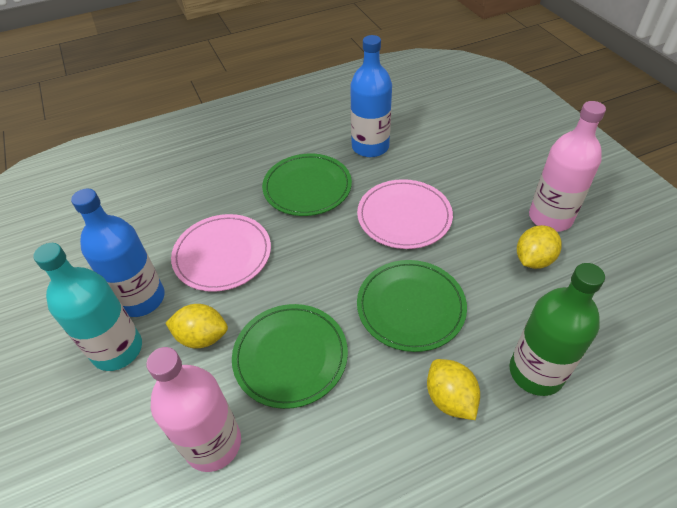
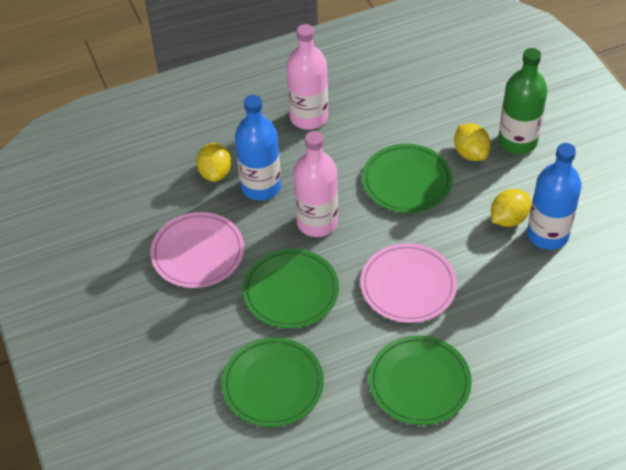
green plate: [232,304,348,409] [262,154,352,216] [357,260,467,352] = 3 -> [222,337,324,427] [243,249,339,329] [362,144,452,213] [369,335,472,425] = 4
turquoise bottle: [33,243,142,371] = 1 -> none = 0

